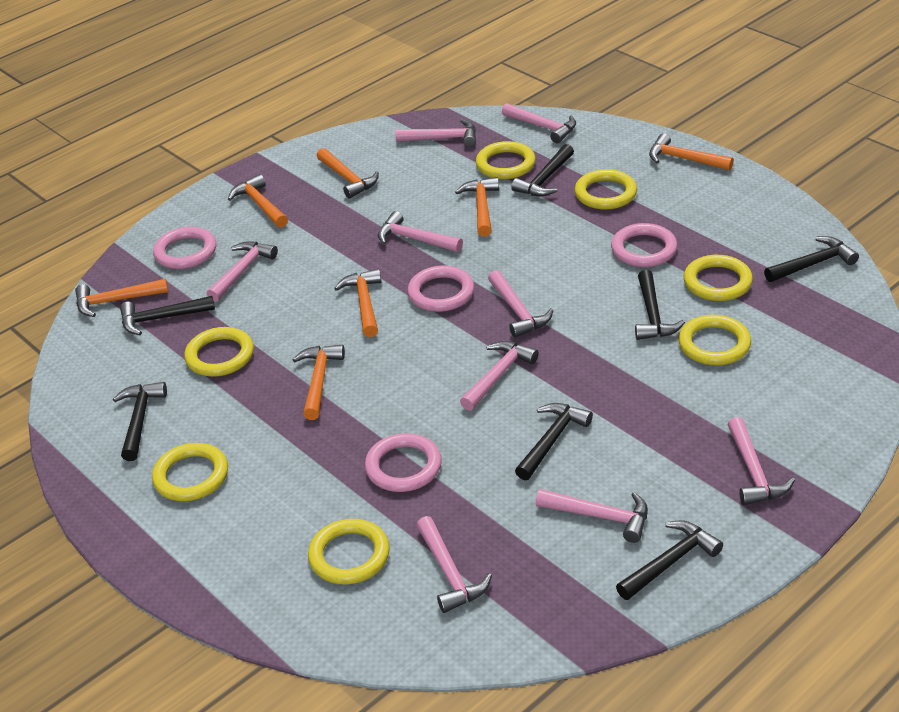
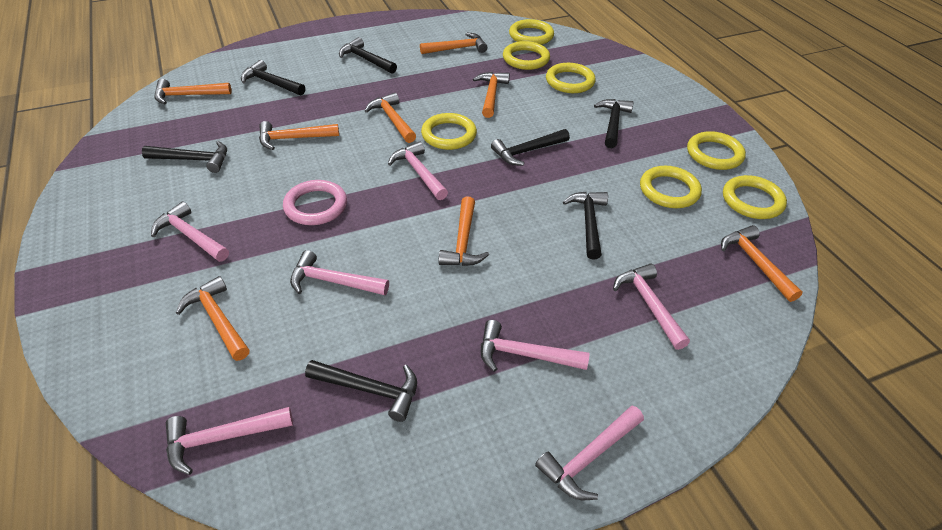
orange hammer: [75,279,168,317] [228,174,288,228] [292,345,345,420] [317,148,379,199] [334,269,381,337] [455,177,499,237] [649,133,734,170] = 7 -> [155,79,232,104] [176,276,250,361] [259,121,339,150] [365,93,416,143] [420,33,487,54] [439,196,489,266] [473,72,510,118] [721,225,802,302] = 8
pink hammer: [207,241,278,302] [378,211,463,252] [396,119,476,147] [416,516,492,613] [460,341,539,411] [488,270,553,338] [502,103,576,143] [536,489,648,543] [727,417,795,505] = 9 -> [151,201,229,262] [166,407,293,475] [290,250,389,295] [388,142,448,200] [481,320,590,372] [535,406,644,500] [613,264,690,350] = 7
pink ring: [153,227,216,269] [365,433,442,492] [407,266,474,312] [611,223,677,267] = 4 -> [283,180,347,225] = 1

